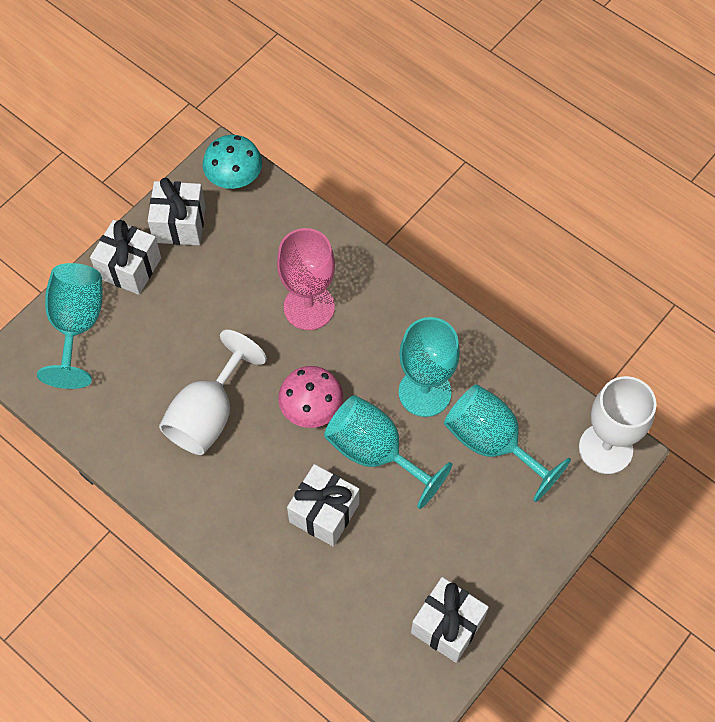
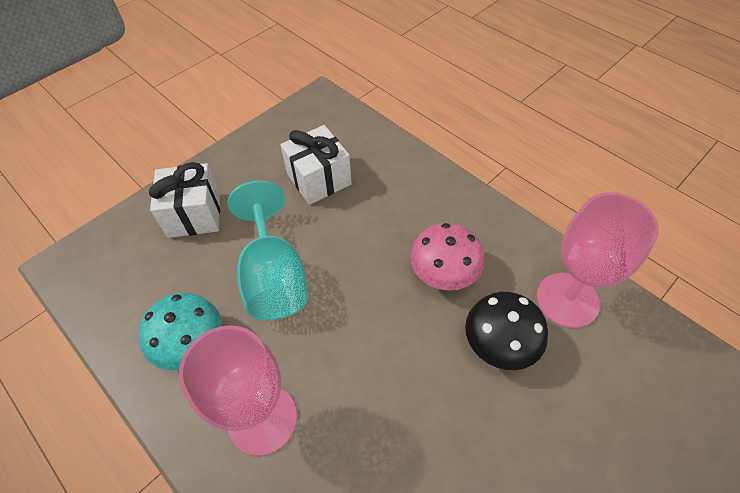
black mushroom: none = 0 -> [465,292,548,370] = 1
pink goblet: [277,228,335,330] = 1 -> [179,325,297,456] [537,192,659,328] = 2
turquoise goblet: [37,263,103,389] [324,395,453,509] [399,317,460,417] [444,384,571,502] = 4 -> [228,180,308,320] = 1
white gift: [90,220,161,295] [148,178,206,245] [287,464,359,546] [411,577,489,663] = 4 -> [149,162,220,238] [280,125,352,205] = 2
white goblet: [159,330,267,455] [579,376,657,474] = 2 -> none = 0

